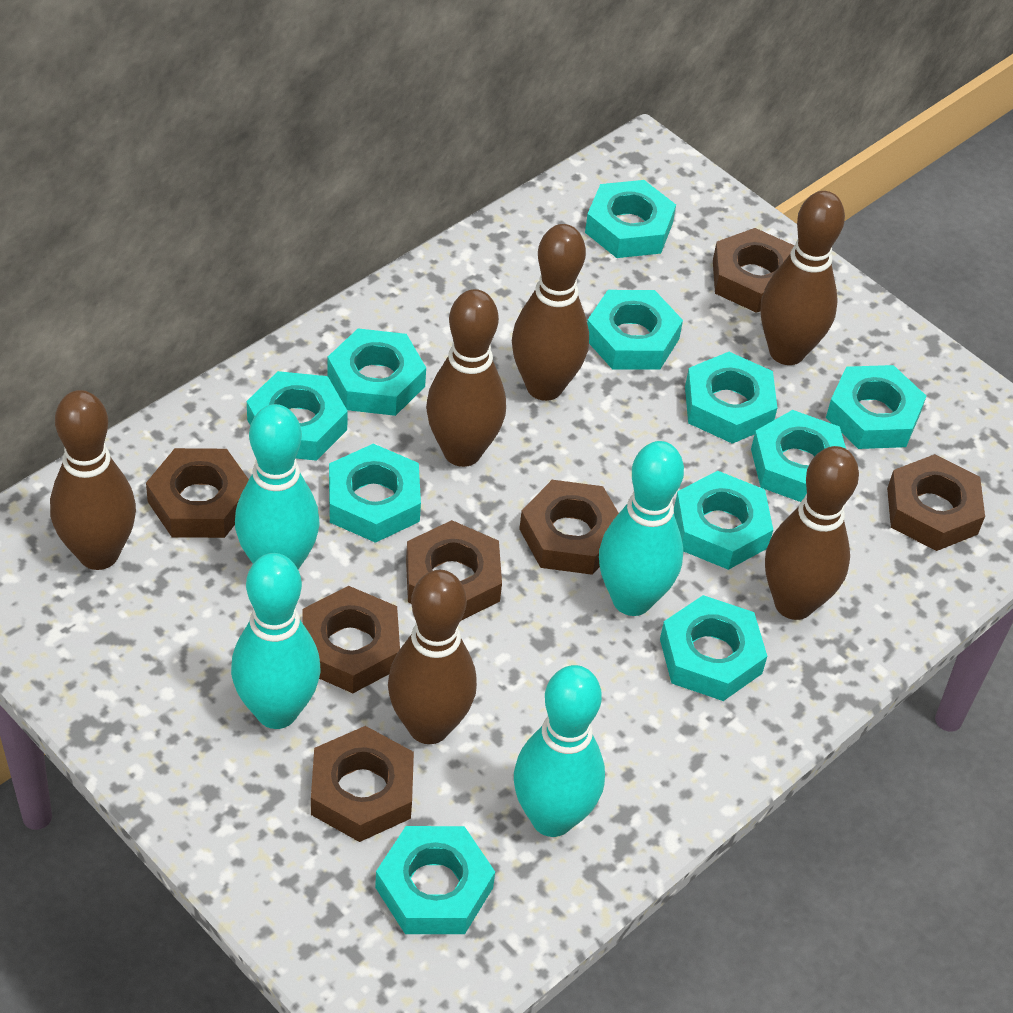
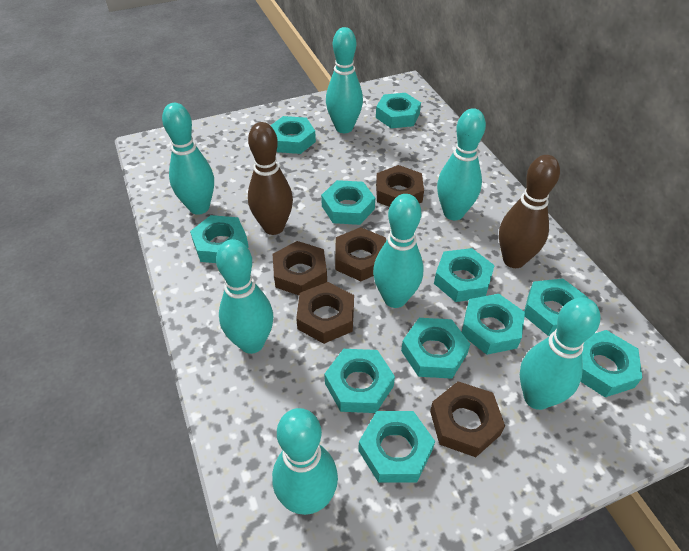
brown bowling pin: [50,390,136,570] [388,570,477,744] [426,289,506,467] [512,224,589,401] [761,191,845,365] [765,446,859,620] = 6 -> [248,122,293,235] [499,155,560,268] = 2
brown nut: [146,448,249,538] [302,586,400,693] [311,726,414,842] [406,520,502,620] [519,480,619,575] [713,228,794,313] [887,454,985,551] = 7 -> [273,241,327,295] [296,282,354,344] [335,227,386,281] [376,165,424,207] [430,381,505,457] = 5
turquoise bowling pin: [231,553,320,729] [235,404,320,570] [514,665,605,837] [599,441,684,616] = 4 -> [162,103,214,215] [216,239,273,354] [272,408,338,515] [326,27,363,133] [373,194,423,308] [437,108,486,220] [520,297,600,410] = 7

